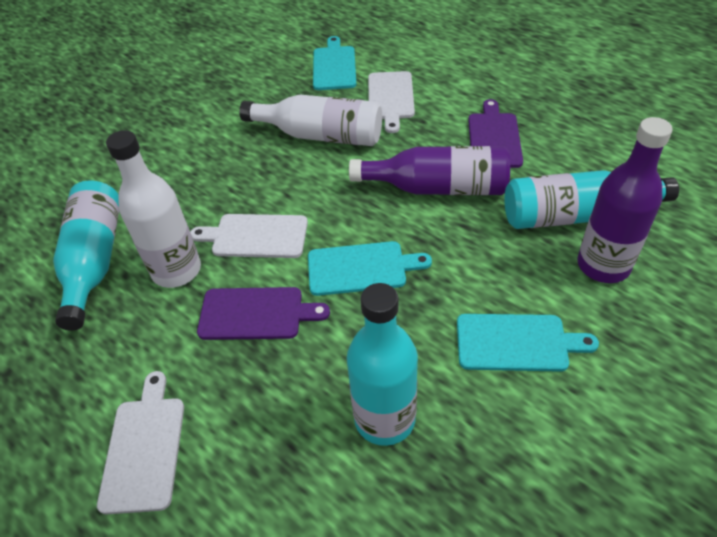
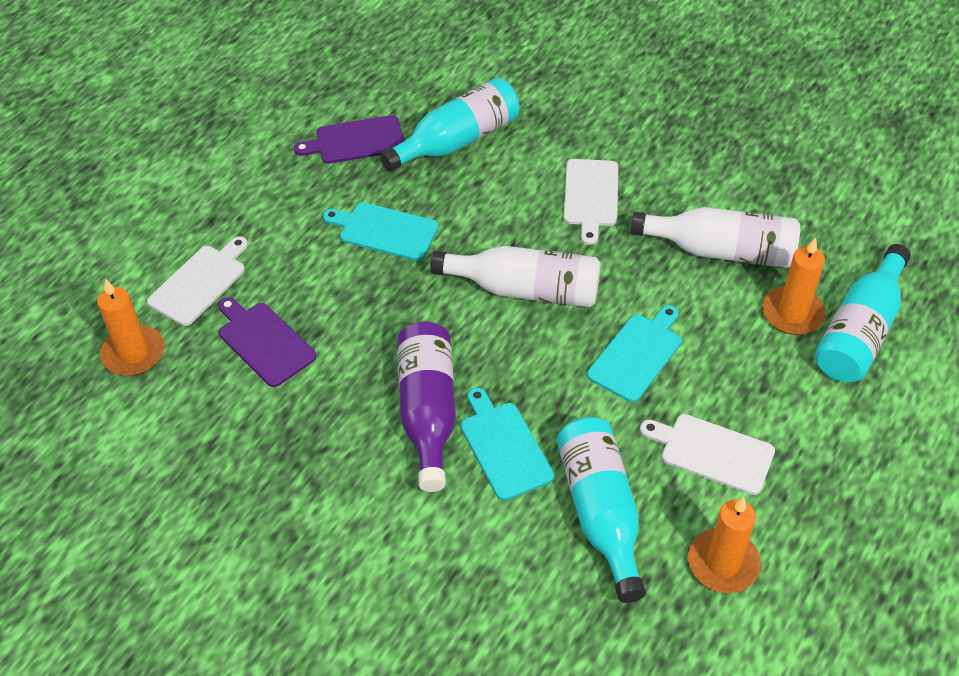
orange candle: none = 0 -> [97,279,165,376] [688,497,761,593] [762,237,826,335] = 3
purple bottle: [349,146,510,195] [577,117,673,283] = 2 -> [397,322,456,492] = 1

